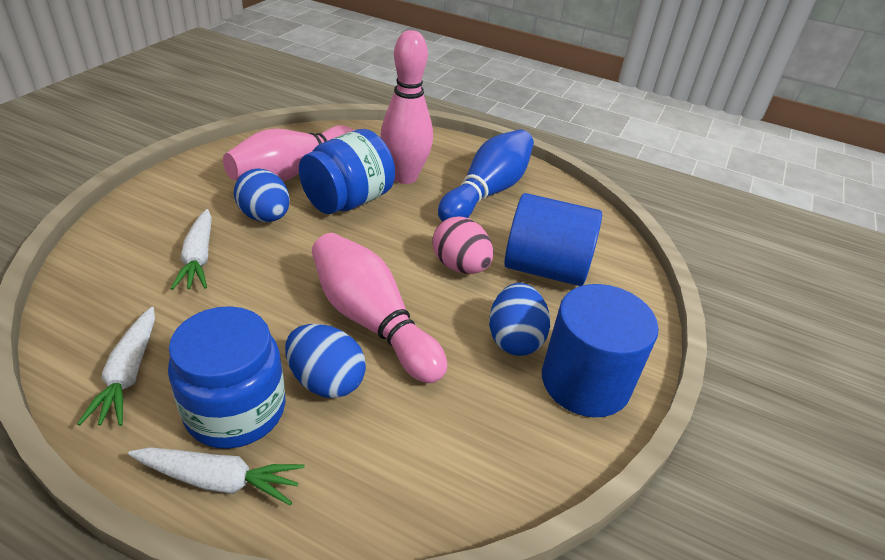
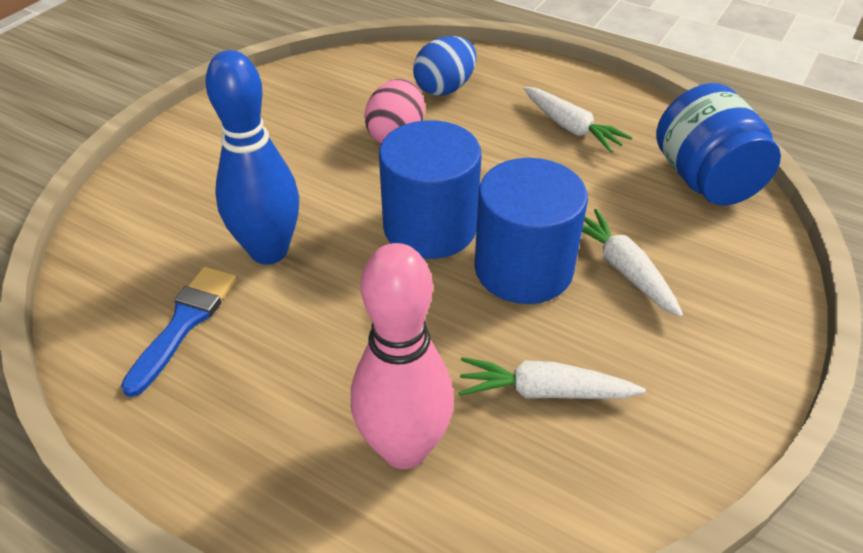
blue brush: none = 0 -> [121,266,237,397] = 1
blue egg: [234,168,290,222] [285,324,366,398] [489,283,550,356] = 3 -> [413,36,476,95] = 1
blue jar: [168,306,286,449] [299,129,395,214] = 2 -> [656,83,781,206] = 1
pink bowling pin: [223,125,354,181] [312,233,447,383] [380,30,433,184] = 3 -> [351,243,454,469] = 1

